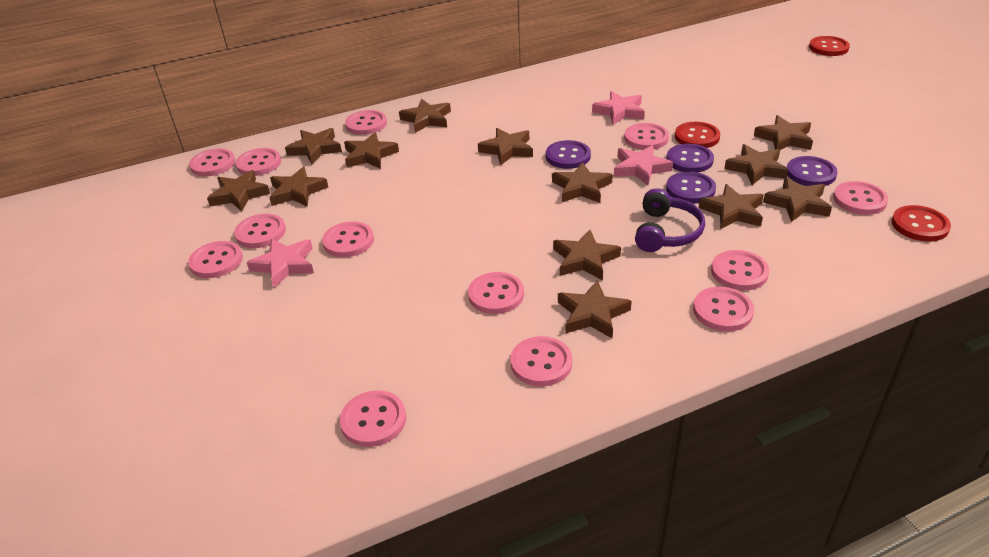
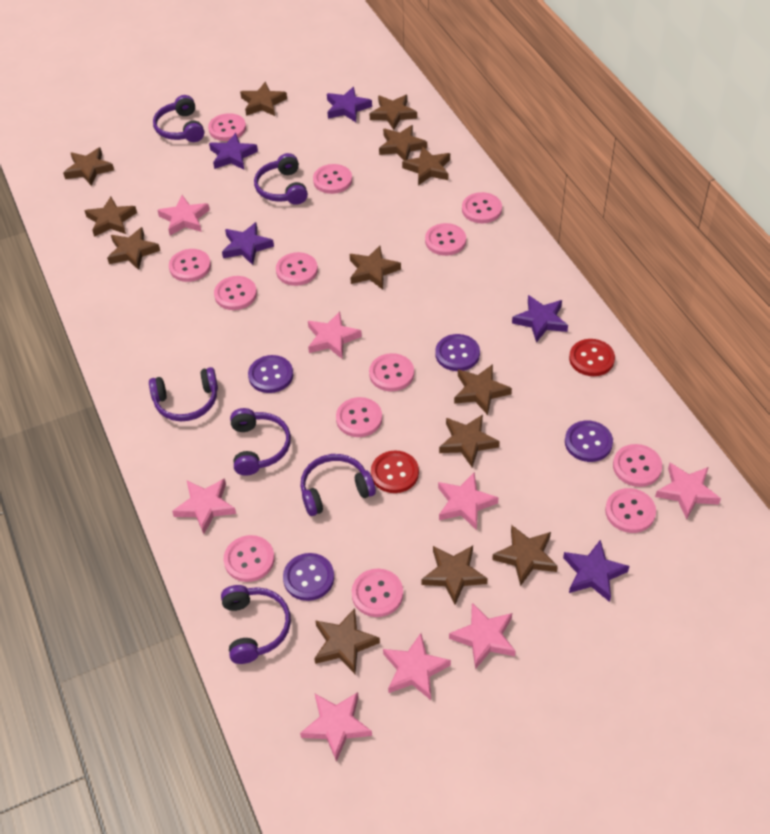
pink star: [246,239,314,288] [592,91,645,125] [614,145,673,185] = 3 -> [157,195,210,236] [172,478,236,534] [300,692,372,762] [308,312,362,359] [383,633,451,700] [438,473,499,530] [449,603,516,669] [655,463,721,520] = 8
purple headphones: [635,188,705,252] = 1 -> [149,367,218,421] [153,95,204,142] [221,585,291,664] [230,408,291,476] [254,153,308,205] [300,454,376,516] = 6
purple star: none = 0 -> [209,133,258,170] [222,222,274,265] [327,87,372,122] [512,295,568,342] [563,539,629,602] = 5
red button: [675,122,720,148] [809,36,850,56] [892,205,951,242] = 3 -> [371,450,419,493] [569,339,615,376] = 2

